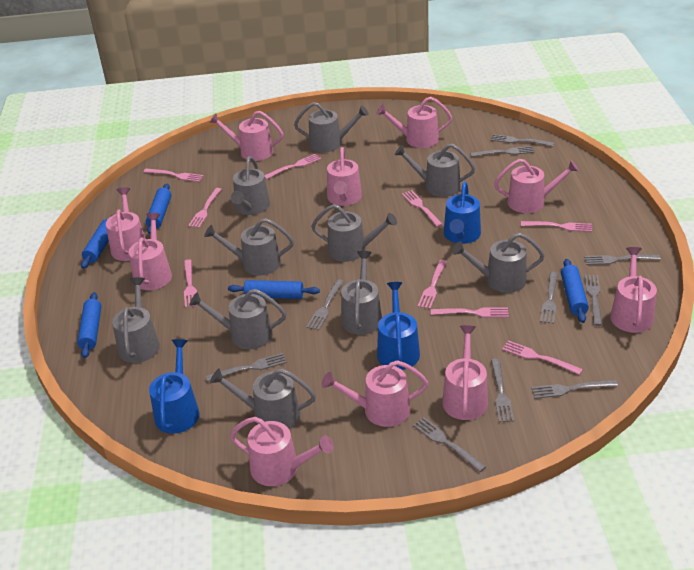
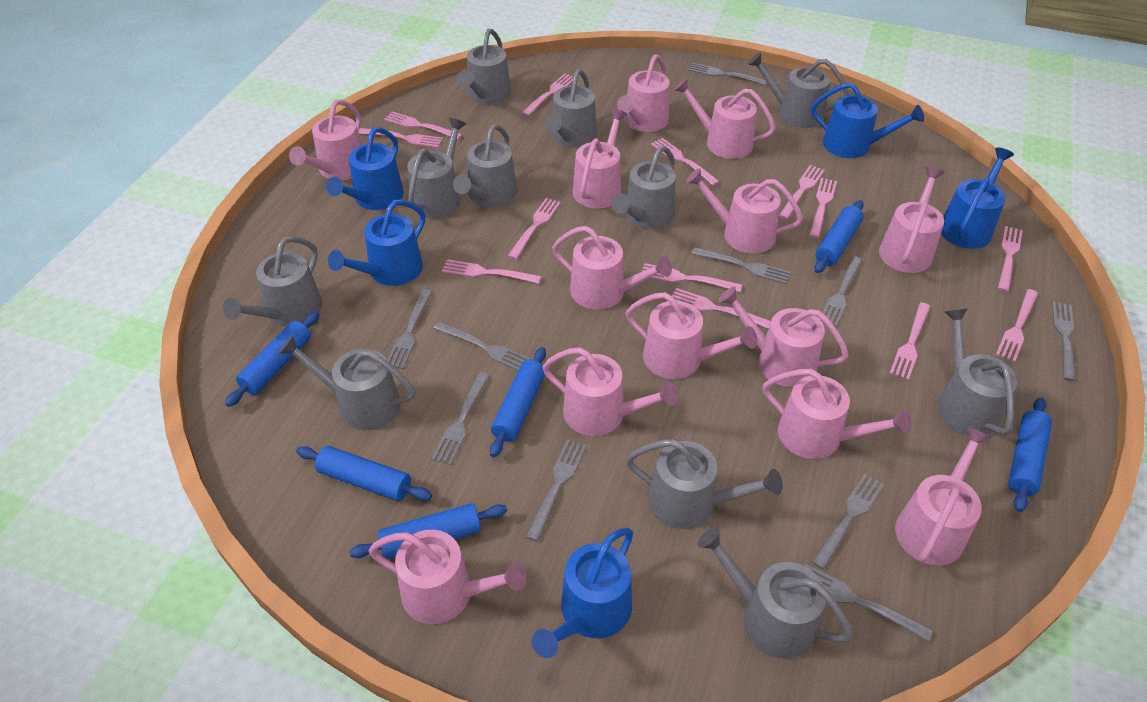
blue rolling pin: [77,292,101,358] [81,214,115,269] [146,184,171,234] [228,280,320,299] [561,259,589,323] = 5 -> [225,311,320,407] [296,446,432,501] [350,503,507,559] [490,347,546,457] [814,200,864,273] [1008,397,1052,512] = 6
blue watering can: [149,339,200,434] [377,282,420,370] [444,182,481,244] = 3 -> [326,127,404,210] [328,199,425,286] [532,528,633,658] [811,82,924,158] [941,147,1014,249] = 5
grey watering can: [112,277,160,363] [189,289,286,350] [204,218,294,276] [210,368,316,429] [231,156,270,215] [294,102,369,152] [311,204,397,262] [341,251,382,335] [395,144,475,197] [452,233,545,293] = 10 -> [223,236,322,326] [278,335,416,430] [407,118,466,219] [453,124,517,207] [457,29,511,105] [545,69,597,148] [611,146,676,229] [626,439,783,529] [697,527,854,659] [748,52,849,128] [937,309,1017,436] = 11
pink fork: [143,169,204,182] [184,260,198,308] [188,188,222,228] [264,154,321,179] [402,190,443,227] [418,260,447,309] [431,308,509,318] [502,340,583,375] [521,221,592,232] = 9 -> [358,128,443,148] [384,111,462,140] [442,259,542,284] [508,198,561,259] [522,73,573,116] [642,263,742,292] [651,138,720,186] [672,288,771,329] [779,165,825,219] [809,178,837,238] [890,302,931,380] [996,289,1038,362] [998,226,1023,292] = 13
pink watering can: [106,187,146,261] [129,213,172,290] [209,111,283,161] [230,417,334,486] [322,360,428,427] [327,147,362,206] [377,97,452,148] [442,325,488,420] [494,159,579,213] [610,247,657,333] = 10 -> [289,100,362,180] [369,530,527,624] [542,347,678,436] [552,226,672,310] [573,109,627,208] [617,54,670,132] [626,292,757,379] [674,78,776,159] [686,168,803,253] [718,286,849,387] [763,369,912,459] [879,167,945,273] [895,426,991,565] = 13

